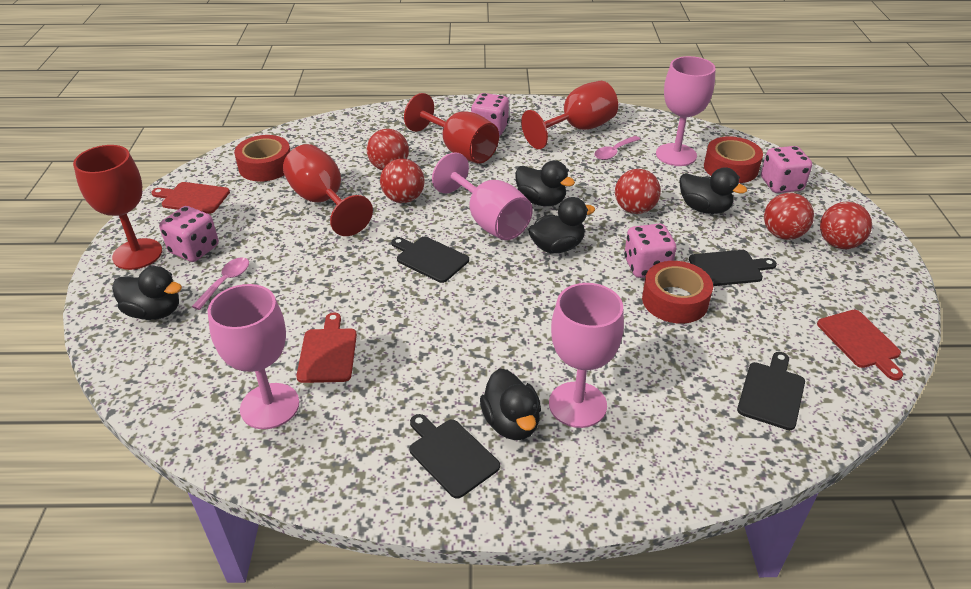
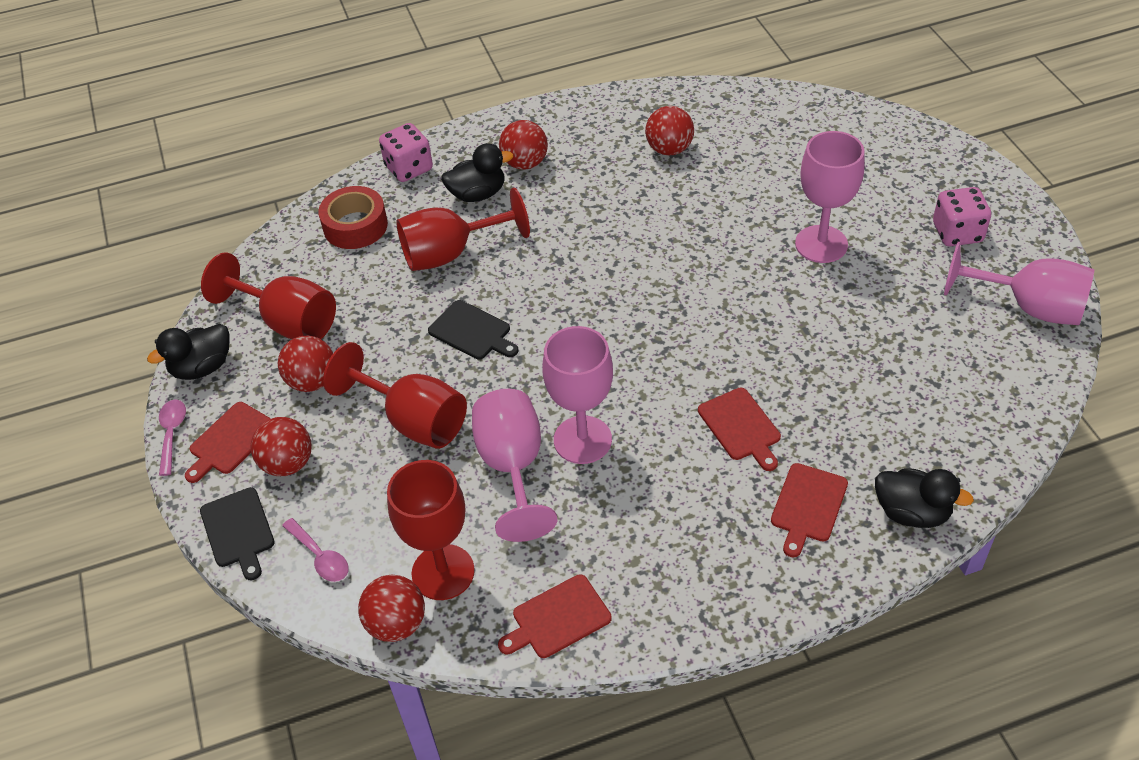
black cutting board: [391,237,469,283] [409,414,500,499] [689,250,777,286] [737,352,805,430] = 4 -> [200,487,275,580] [428,300,518,360] = 2
black duck: [112,266,182,320] [480,369,541,440] [515,160,575,206] [528,197,595,253] [679,167,747,214] = 5 -> [147,324,230,380] [441,143,513,202] [875,468,974,528] = 3
pink dice: [159,206,219,262] [471,93,509,136] [624,223,676,278] [761,146,812,193] = 4 -> [379,123,433,182] [933,187,991,246] = 2
red cutting board: [152,182,230,214] [296,312,357,383] [817,310,903,381] = 3 -> [185,402,271,483] [498,574,612,658] [698,388,781,471] [771,463,848,557] = 4
red tape: [234,135,290,182] [642,261,713,324] [704,136,763,183] = 3 -> [318,186,388,249] = 1

